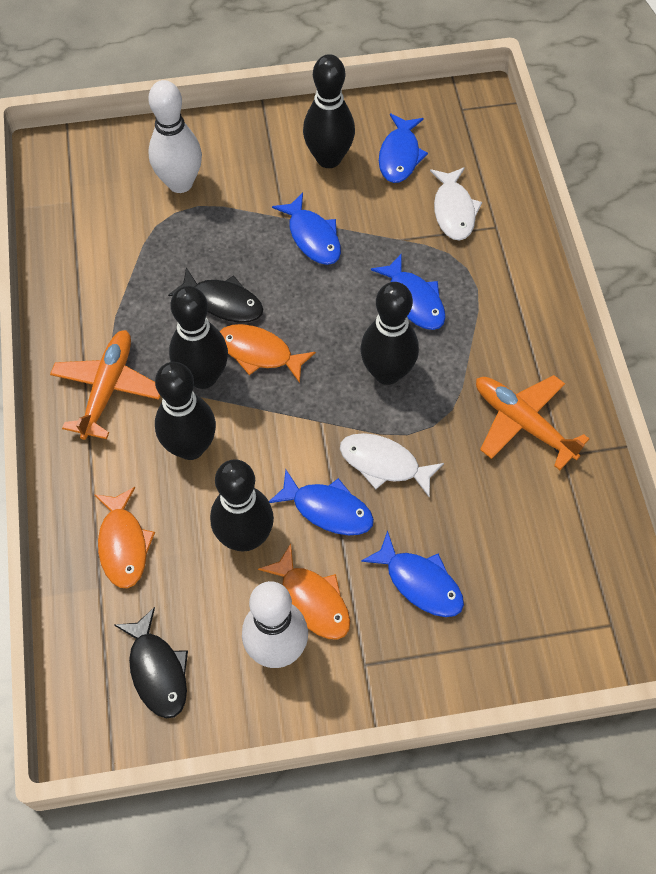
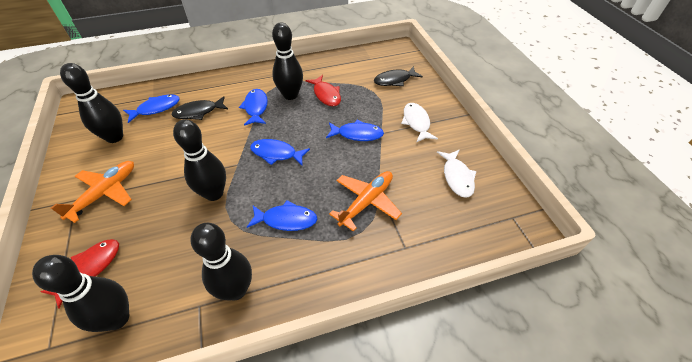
orange fish: [94,487,155,588] [220,324,316,383] [258,544,350,640] = 3 -> none = 0
red fish: none = 0 -> [40,239,119,308] [305,75,341,106] = 2
white bowling pin: [148,80,202,193] [242,581,308,668] = 2 -> none = 0

